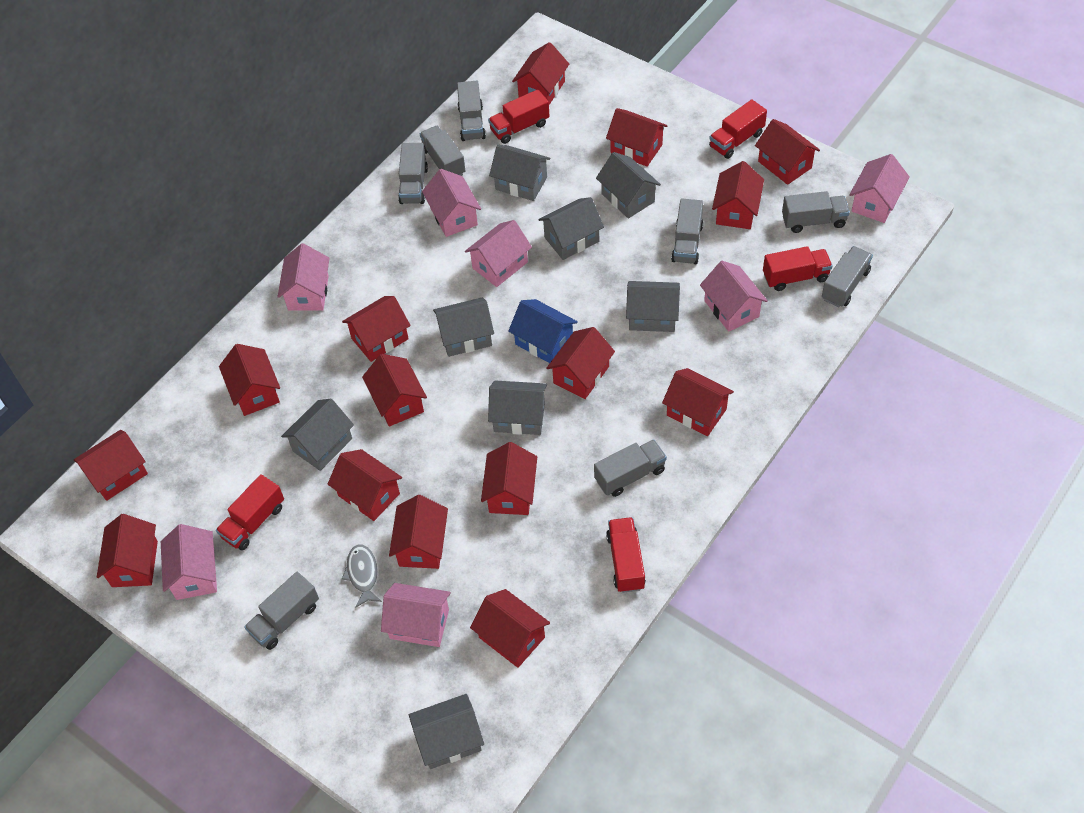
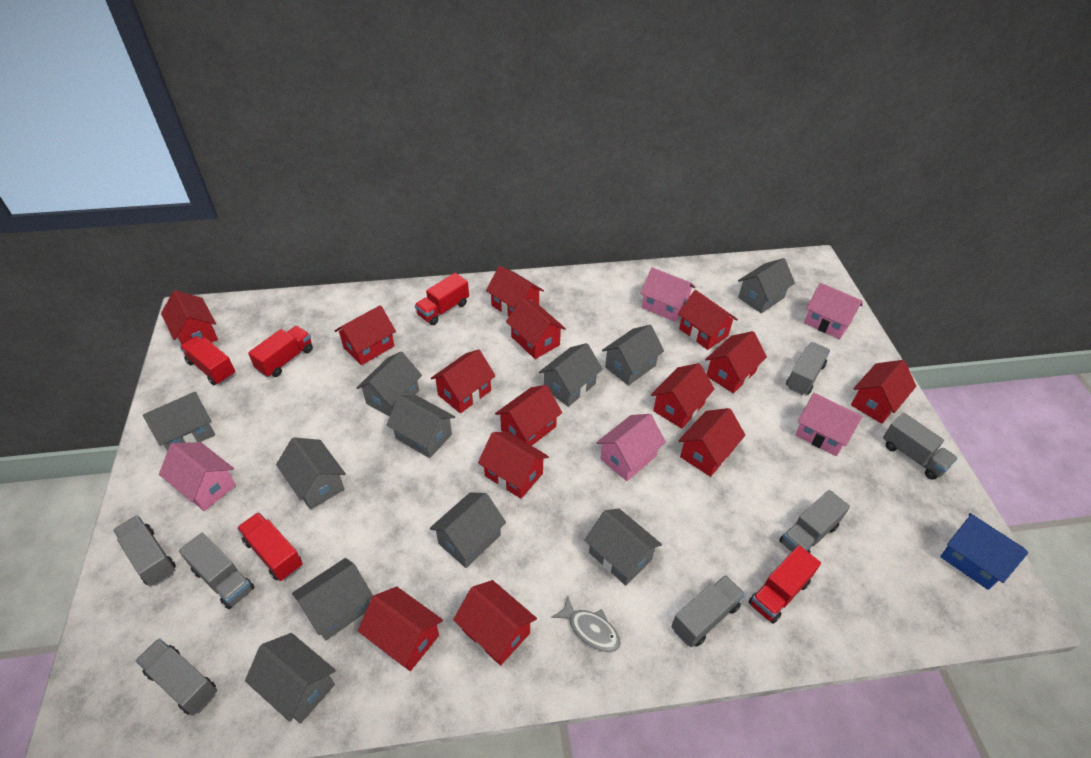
grey house: [281,399,354,471] [409,694,484,769] [433,297,494,357] [488,380,547,435] [489,145,550,201] [539,197,604,260] [596,152,661,219] [626,281,680,332] = 8 -> [143,392,215,451] [245,633,336,724] [276,437,346,510] [292,558,373,640] [357,352,422,417] [387,395,455,458] [430,492,506,568] [539,343,603,407] [584,509,662,586] [602,325,664,386] [738,258,795,313] = 11
grey truck: [244,572,319,650] [398,143,428,204] [420,126,466,176] [457,81,486,141] [594,439,667,497] [671,199,703,264] [782,191,850,233] [822,246,873,307] = 8 -> [113,515,176,586] [135,638,217,716] [179,533,255,609] [671,575,745,647] [779,490,850,553] [786,342,830,395] [883,413,958,480] = 7
pink house: [161,524,217,600] [278,243,330,311] [381,583,451,647] [422,169,481,237] [465,220,532,287] [700,261,768,332] [849,154,910,223] = 7 -> [159,442,236,511] [597,414,666,481] [640,267,695,322] [795,393,863,456] [804,283,863,339] = 5
red house: [74,430,148,501] [97,514,158,587] [219,344,280,416] [328,449,402,521] [342,296,411,362] [362,354,427,426] [389,495,448,569] [470,589,550,668] [481,442,537,515] [512,42,569,105] [547,327,615,399] [606,108,668,167] [662,368,734,436] [712,161,764,229] [755,119,820,185] = 15 -> [161,290,218,344] [334,305,396,365] [358,587,443,671] [431,349,495,413] [453,580,537,666] [478,432,549,499] [486,266,544,317] [495,385,562,446] [506,298,566,359] [651,363,715,429] [678,290,738,350] [678,408,745,477] [705,331,767,393] [851,360,916,424] = 14

